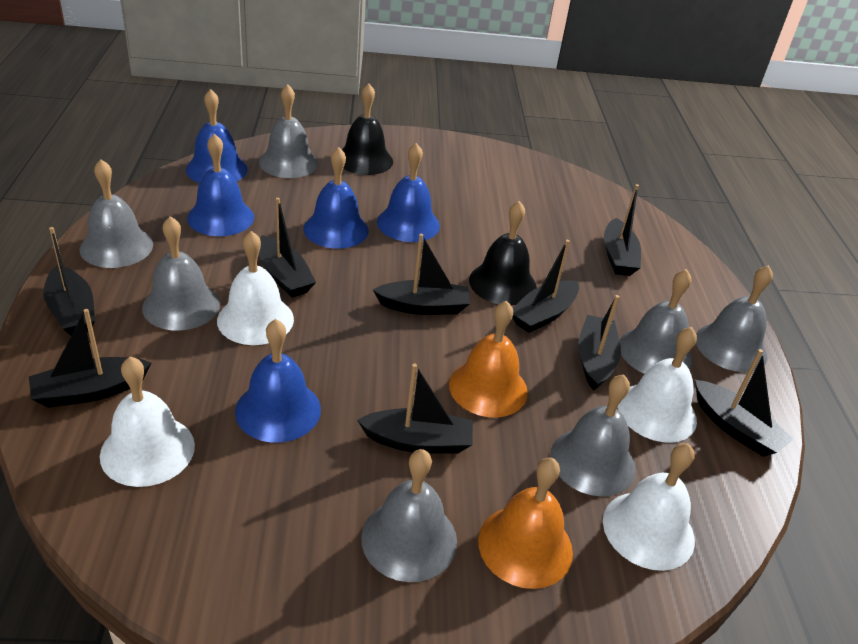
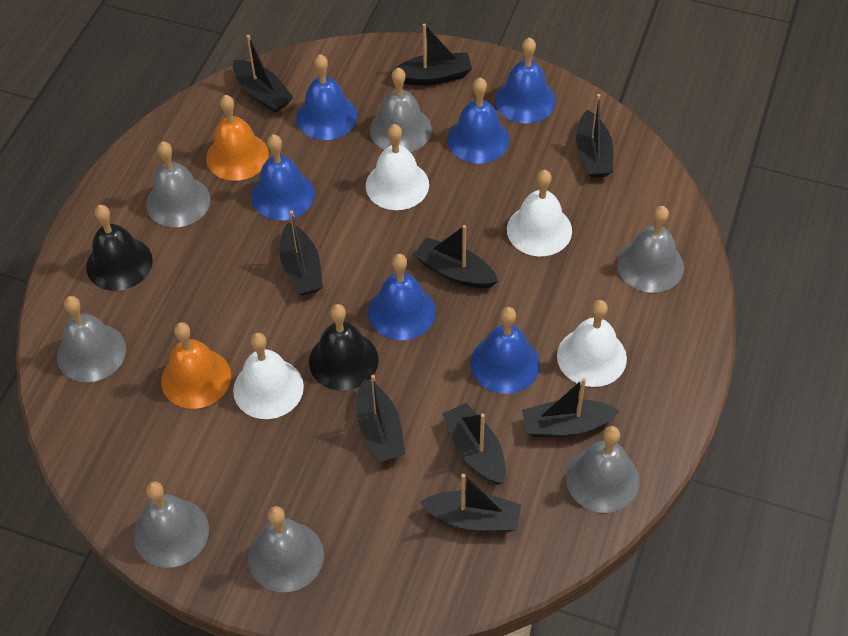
blue bell: [186,89,248,183] [187,134,254,236] [235,319,321,443] [304,147,369,249] [377,143,440,242] = 5 -> [251,134,315,220] [296,54,357,140] [368,254,436,340] [447,77,510,164] [470,307,540,394] [495,37,556,124] = 6

